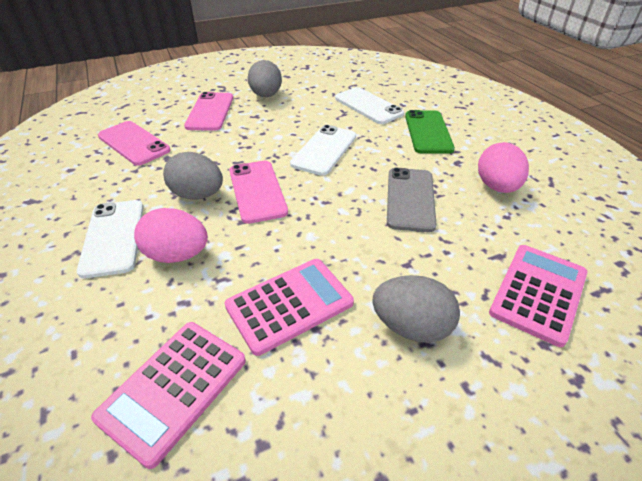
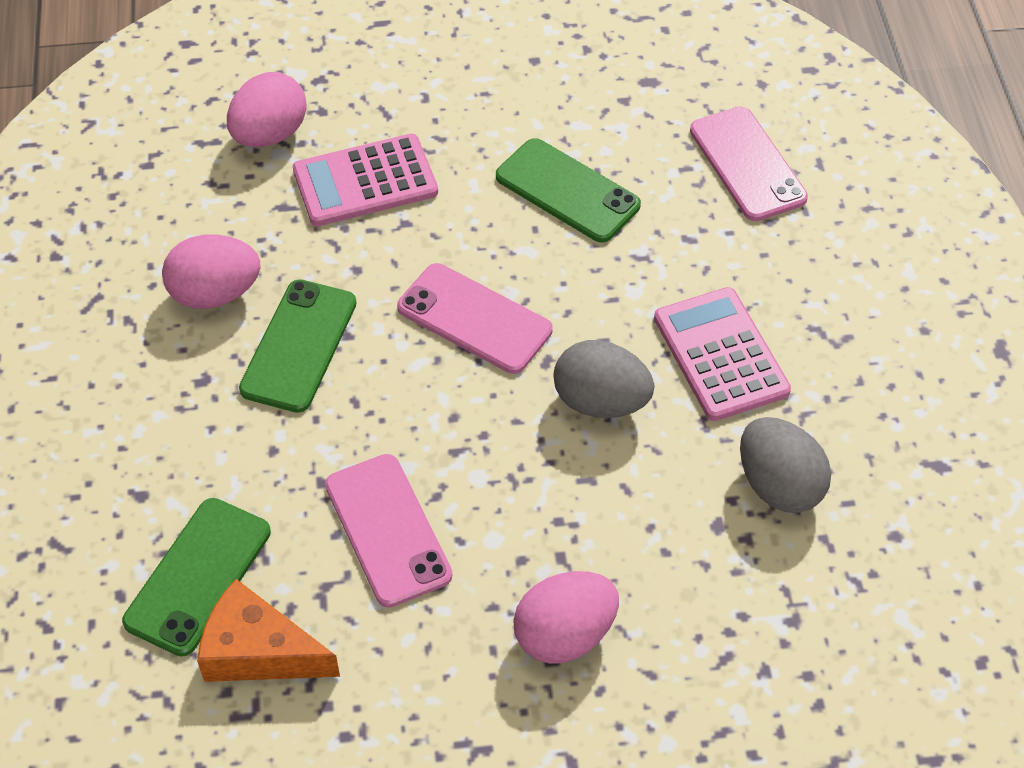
green phone: [405,110,455,154] = 1 -> [122,498,271,656] [239,279,356,413] [496,138,641,243] = 3
grey egg: [163,152,223,200] [248,60,282,97] [372,275,460,343] = 3 -> [553,340,654,418] [740,417,831,513] = 2
grey phone: [387,168,437,232] = 1 -> none = 0
orange cheese: none = 0 -> [197,579,340,682] = 1
pink calculator: [91,322,246,469] [225,259,354,356] [489,245,587,347] = 3 -> [293,134,438,226] [654,287,791,421] = 2
pink egg: [134,208,208,263] [478,142,529,193] = 2 -> [162,234,260,309] [227,72,307,147] [513,571,619,664] = 3
white phone: [77,200,144,278] [290,125,356,176] [335,87,404,124] = 3 -> none = 0

